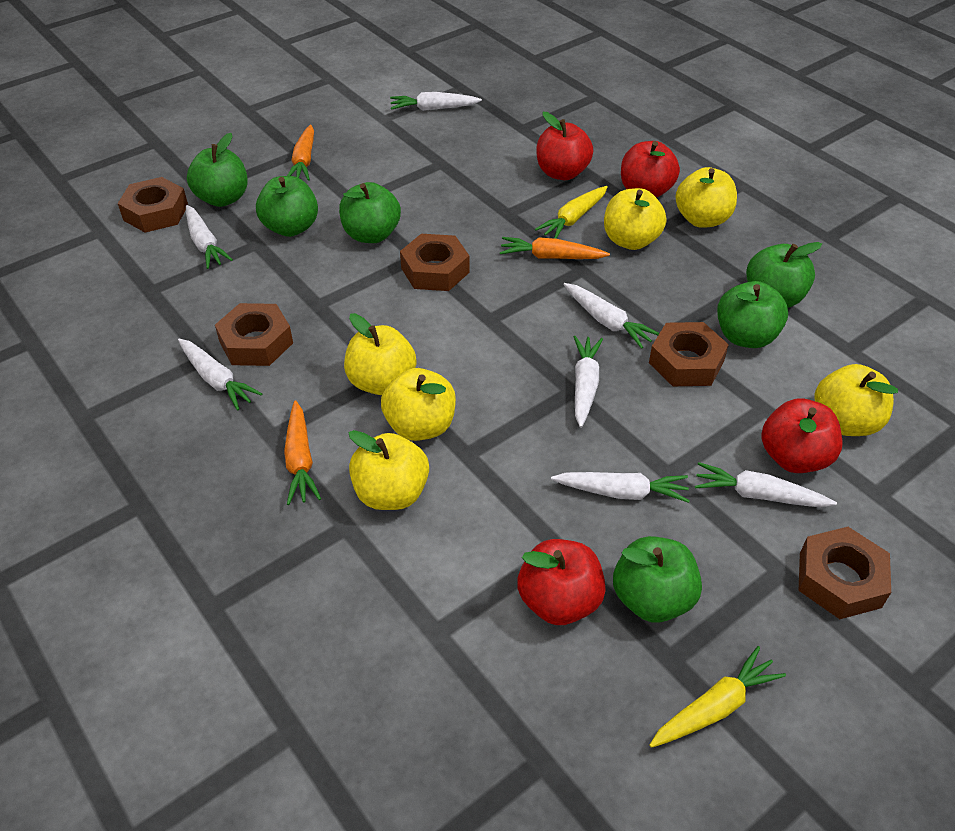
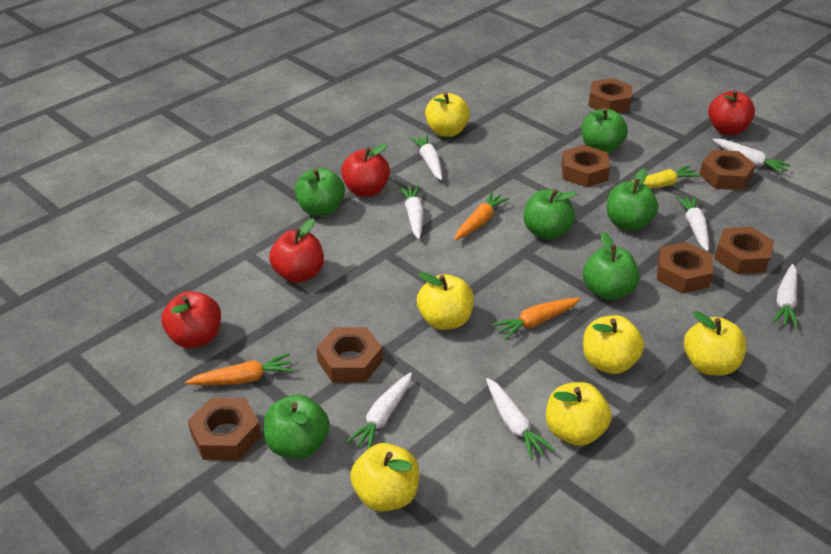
brown nut: [118,177,188,233] [215,303,293,366] [400,234,470,291] [649,322,729,386] [799,527,891,619] = 5 -> [188,398,261,460] [316,327,383,382] [561,145,610,187] [588,78,632,113] [657,242,713,293] [699,150,756,190] [714,227,774,274] = 7
yellow carrot: [535,186,608,239] [649,646,786,748] = 2 -> [632,165,701,188] = 1

